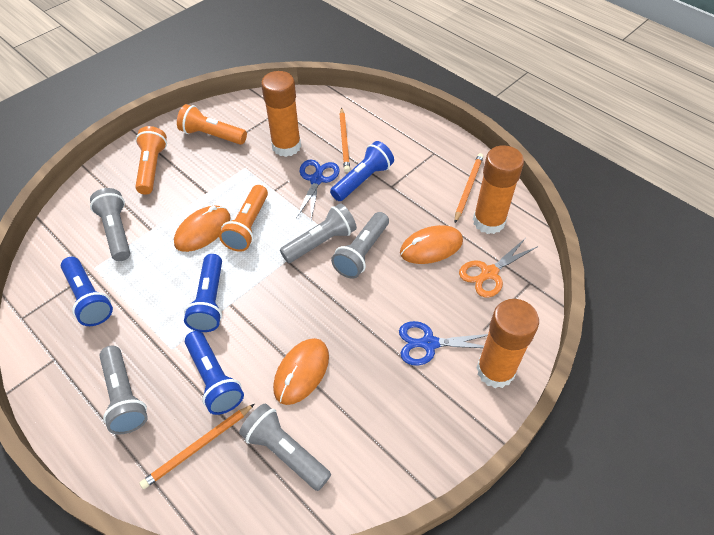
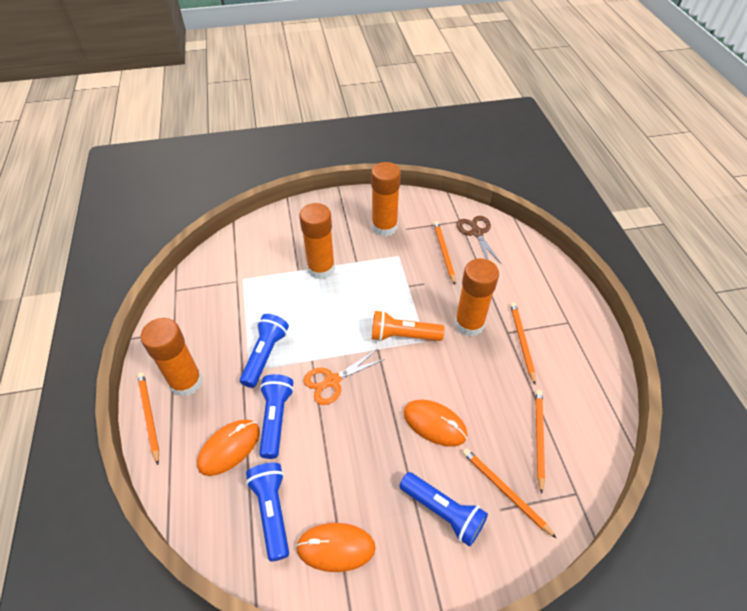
blue scissors: [296,160,340,219] [399,321,488,366] = 2 -> none = 0
brown scissors: none = 0 -> [457,216,502,265] = 1
grey flashlight: [90,188,130,261] [99,346,148,434] [239,404,331,491] [280,203,357,263] [331,212,389,279] = 5 -> none = 0
orange flashlight: [135,126,167,194] [177,104,247,145] [219,185,268,252] = 3 -> [372,310,444,341] = 1
orange glue stick: [261,71,301,157] [473,145,524,234] [476,299,539,388] = 3 -> [140,318,203,397] [299,203,335,280] [371,162,401,237] [454,258,499,337] = 4
orange pencil: [140,404,255,489] [339,107,350,172] [455,153,484,223] = 3 -> [137,373,159,465] [434,221,456,284] [463,448,556,538] [510,302,536,384] [535,390,545,494] = 5

